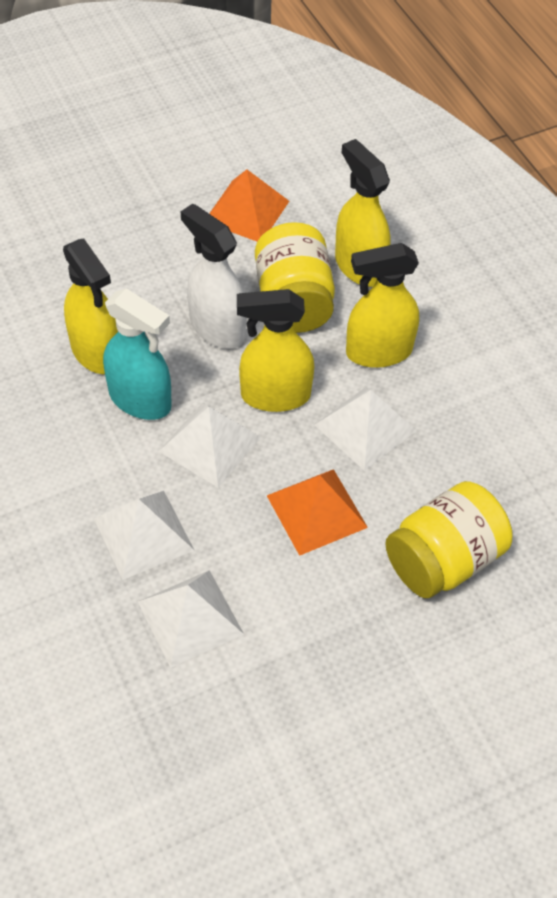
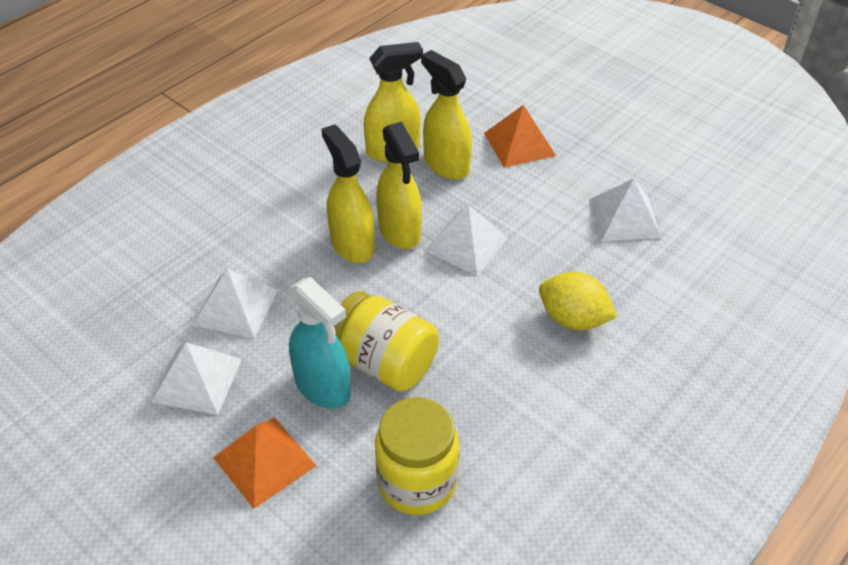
white spray bottle: [181,204,247,349] = 1 -> none = 0
yellow lemon: none = 0 -> [539,272,617,330] = 1

